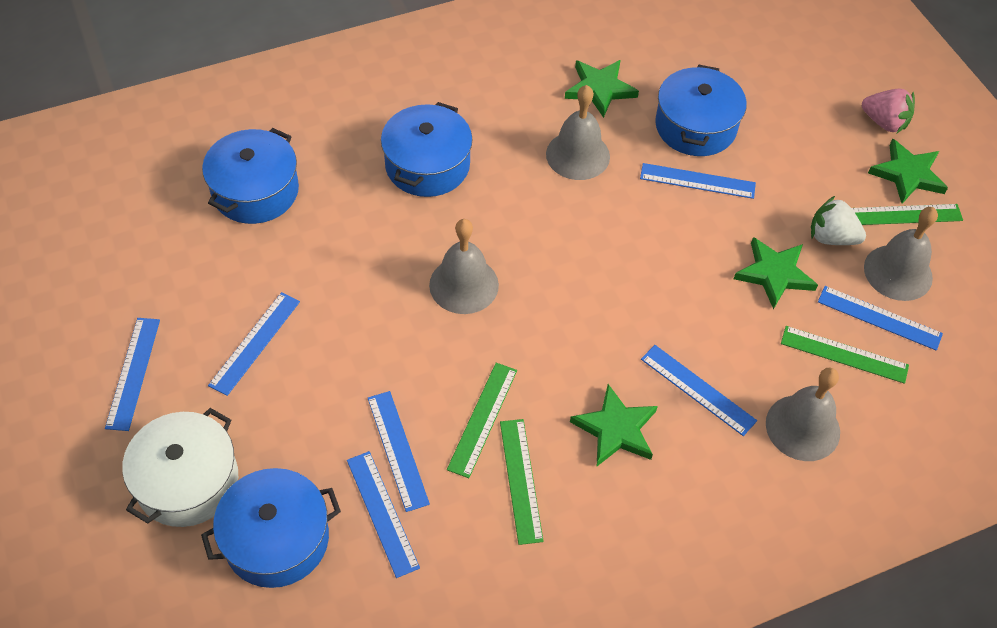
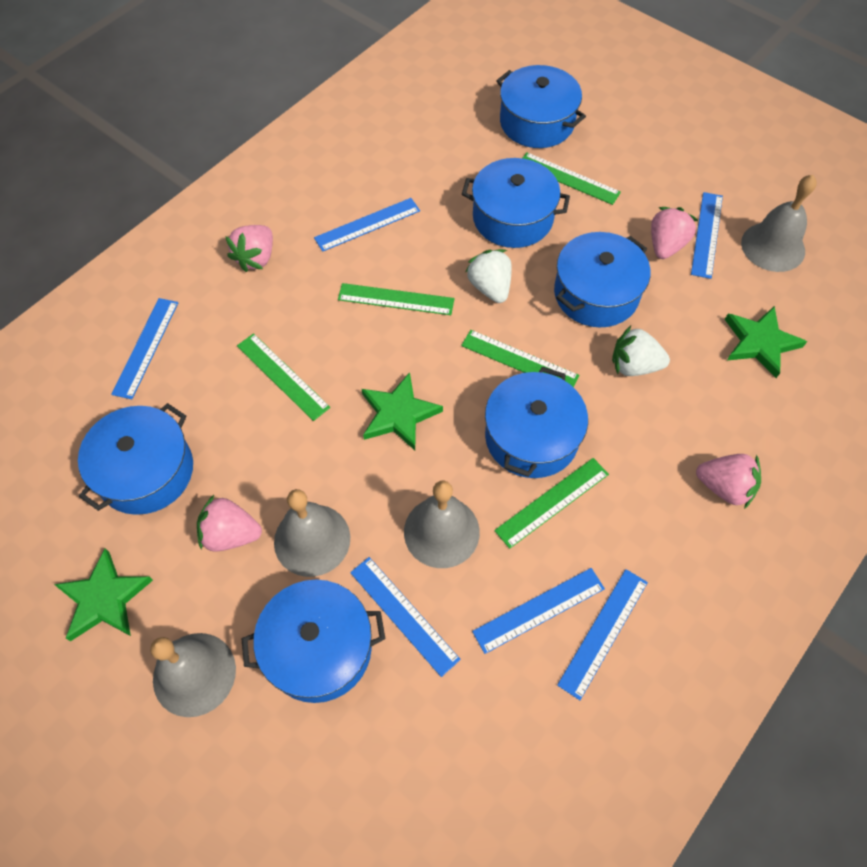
blue pot: [201,468,341,588] [202,128,299,224] [381,102,473,197] [655,65,747,156] = 4 -> [78,403,193,515] [241,580,385,703] [462,158,570,248] [485,367,588,478] [496,65,586,148] [554,232,650,328] = 6
blue ruler: [105,318,160,431] [208,292,300,396] [347,451,420,578] [368,391,430,512] [640,163,756,199] [641,345,757,436] [818,286,943,351] = 7 -> [111,298,178,399] [314,198,420,252] [350,557,461,677] [472,568,605,654] [557,569,648,700] [691,192,723,279] = 6
green ruler: [447,363,517,478] [500,419,543,545] [781,326,909,384] [851,204,963,225] = 4 -> [237,333,330,421] [338,283,454,315] [461,330,579,388] [494,458,609,549] [523,152,621,205] = 5
green star: [565,60,639,118] [570,384,658,466] [734,237,818,309] [868,139,948,204] = 4 -> [54,548,153,641] [362,372,443,450] [725,306,807,378] = 3
pink strawberry: [862,89,915,133] = 1 -> [197,495,262,552] [225,225,273,272] [651,207,699,259] [696,454,761,509] = 4
white pot: [122,408,238,527] = 1 -> none = 0
white strawberry: [811,195,866,245] = 1 -> [465,249,512,303] [612,326,670,376] = 2

